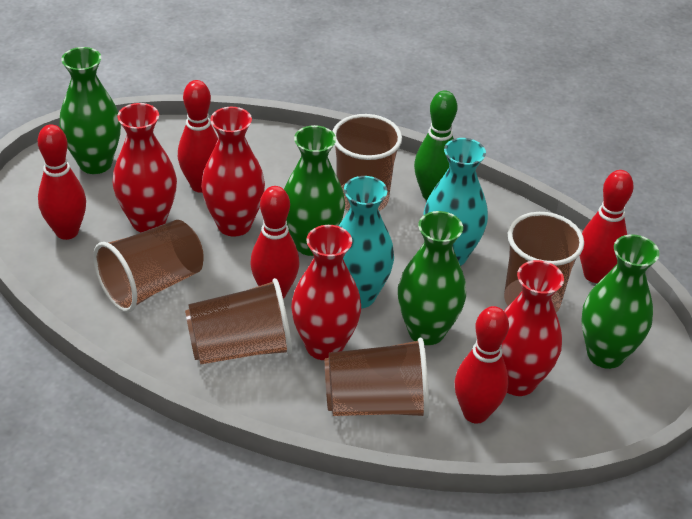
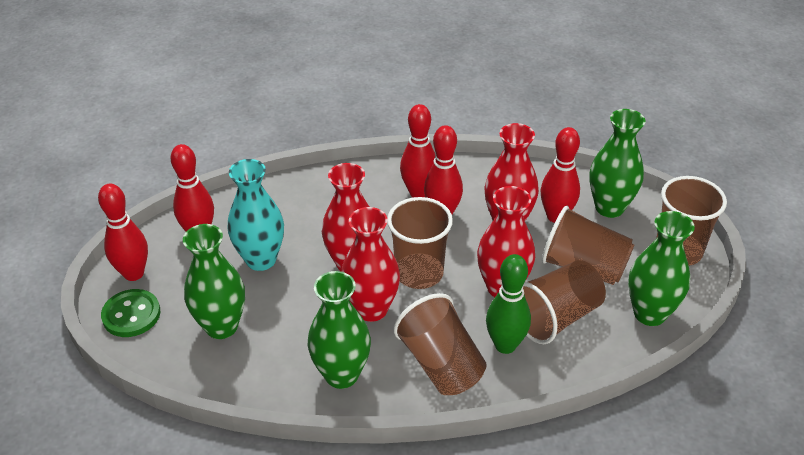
green button: none = 0 -> [101,289,160,337] = 1
turquoise vase: [339,176,394,309] [423,138,488,266] = 2 -> [228,159,284,271] = 1

